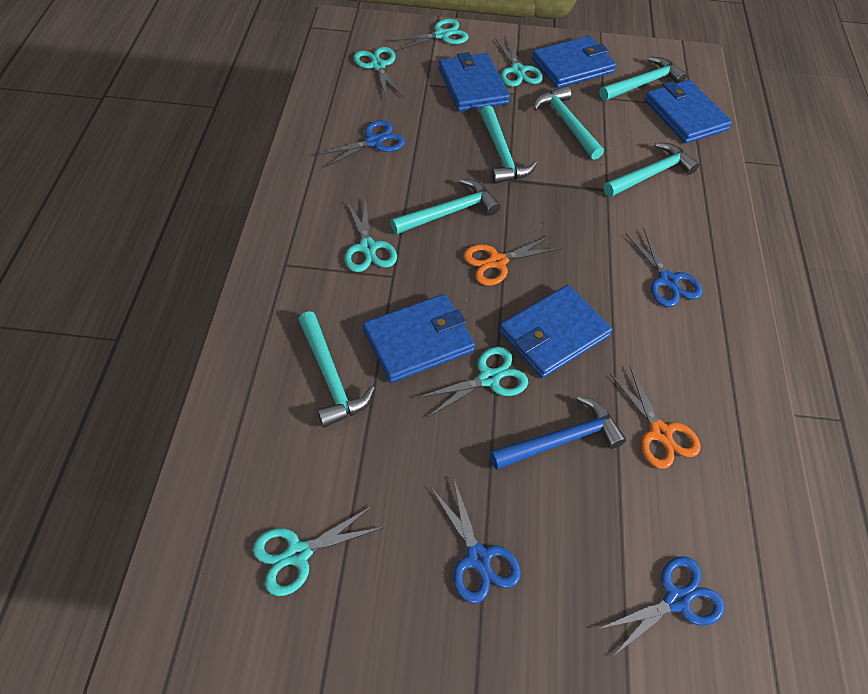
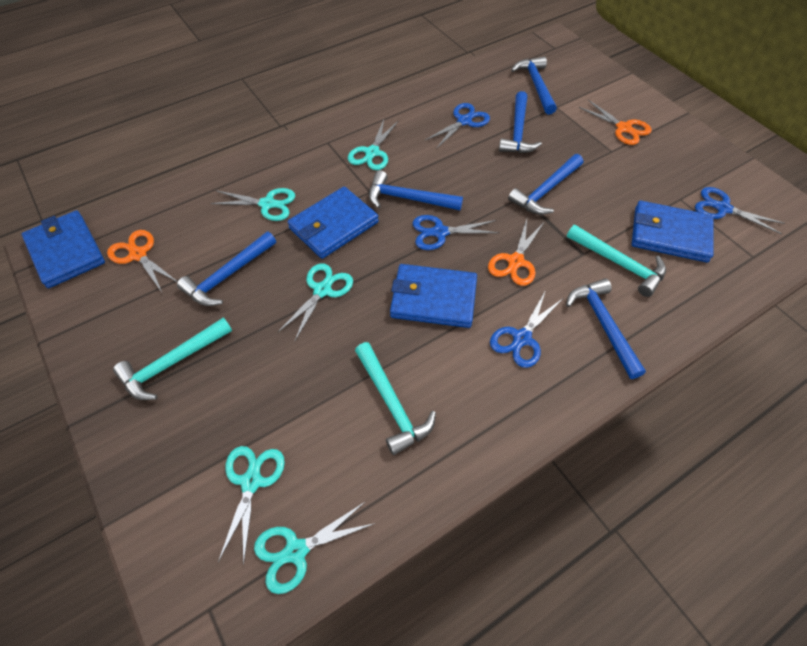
blue hammer: [490,396,626,470] = 1 -> [177,232,276,306] [369,170,463,210] [499,91,542,153] [508,154,583,215] [511,56,557,115] [566,278,646,379] = 6
blue wallet: [363,294,475,383] [439,52,510,111] [499,285,612,378] [532,36,617,88] [645,80,732,143] = 5 -> [21,210,105,288] [288,187,379,259] [390,264,477,328] [632,201,714,262] = 4
orange scissors: [463,235,562,286] [610,366,701,469] = 2 -> [107,230,178,292] [488,219,544,286] [579,100,652,145] = 3
turquoise hammer: [298,311,375,428] [390,179,500,234] [480,105,537,184] [533,86,604,160] [599,57,687,101] [603,143,700,197] = 6 -> [113,318,232,400] [355,342,436,455] [567,225,666,297] = 3
turquoise scissors: [253,505,384,596] [344,196,397,272] [353,47,403,99] [390,19,469,51] [417,347,528,417] [495,38,543,87] = 6 -> [210,188,295,221] [218,446,285,565] [254,501,376,594] [278,263,353,340] [348,119,399,170] = 5

